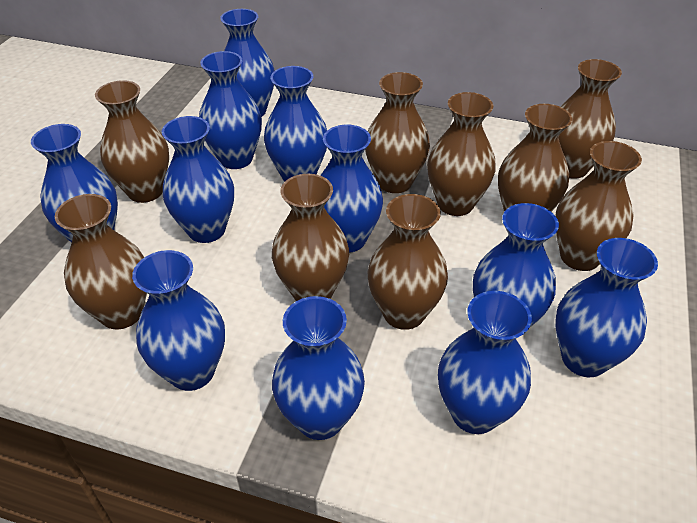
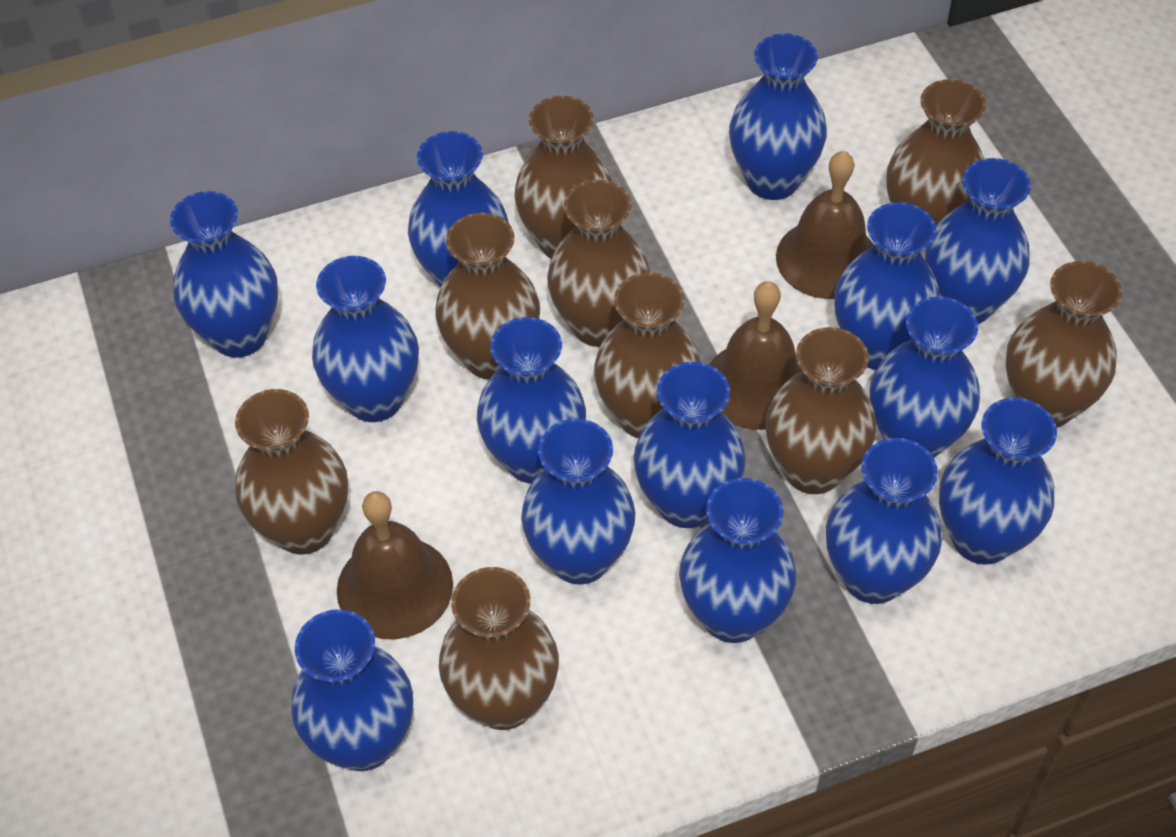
blue vase: [31,124,118,243] [132,250,225,391] [162,116,234,243] [199,51,262,169] [220,9,275,117] [264,66,327,182] [272,296,365,440] [320,125,383,253] [438,291,532,434] [473,203,559,327] [555,238,658,377] = 11 -> [170,191,278,358] [291,609,413,771] [312,256,419,422] [408,131,509,287] [477,317,586,484] [521,419,635,584] [634,362,746,528] [679,478,796,643] [729,33,827,200] [826,438,942,604] [834,202,939,370] [870,297,980,458] [925,158,1031,324] [939,398,1057,565] = 14
brown bell: none = 0 -> [337,491,453,639] [709,281,802,430] [776,151,874,299] = 3

